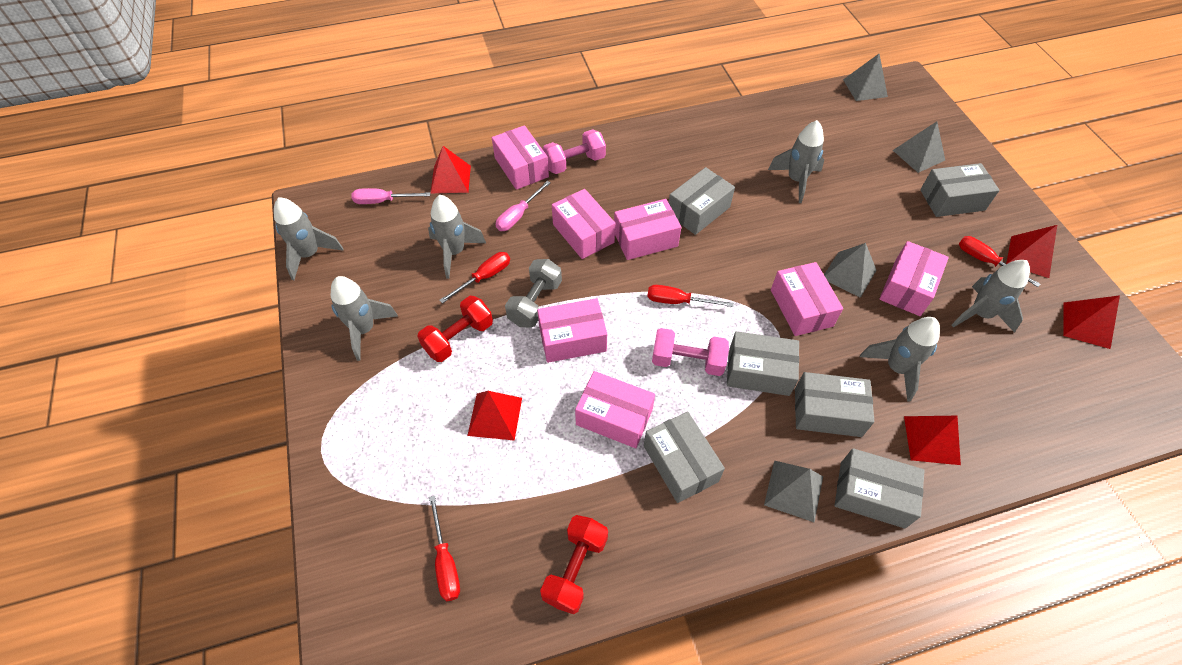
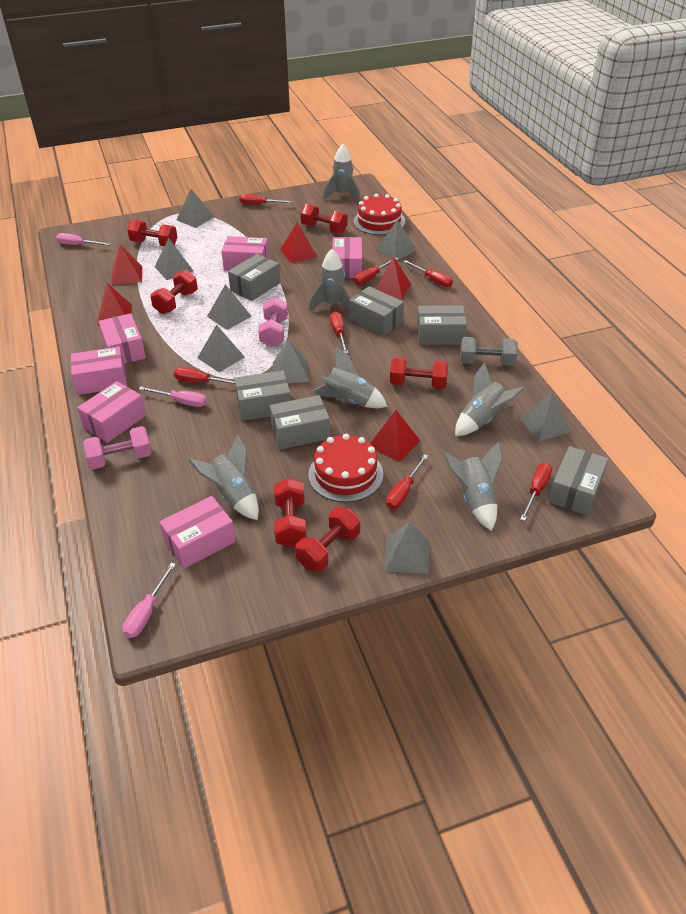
grey pyramid: [764,460,823,522] [824,243,876,298] [843,54,888,101] [893,121,945,173] = 4 -> [155,238,193,280] [176,189,214,228] [198,325,245,372] [207,284,252,330] [273,339,309,383] [376,219,416,261] [385,522,429,574] [520,391,571,442] = 8
pink box: [492,125,549,190] [537,298,607,363] [552,189,615,259] [575,371,655,448] [614,199,681,260] [771,262,843,336] [879,241,949,316] = 7 -> [71,346,127,395] [77,381,146,443] [99,313,146,364] [159,496,236,569] [221,236,269,271] [332,237,362,278] = 6
pink screwdriver: [351,188,431,204] [496,181,551,231] = 2 -> [56,233,111,245] [123,563,176,638] [139,387,207,407] = 3
red cake: none = 0 -> [308,434,383,502] [353,194,405,235] = 2
red dumbbell: [417,296,493,362] [540,515,608,614] = 2 -> [127,220,177,246] [150,270,198,314] [274,478,306,548] [295,507,360,572] [301,204,348,234] [390,357,448,389] = 6
red screwdriver: [429,496,460,601] [439,252,510,303] [647,285,734,307] [959,236,1040,287] = 4 -> [174,367,235,384] [239,194,292,205] [330,311,348,354] [354,257,399,285] [386,454,428,509] [403,260,453,287] [520,463,552,521] = 7

